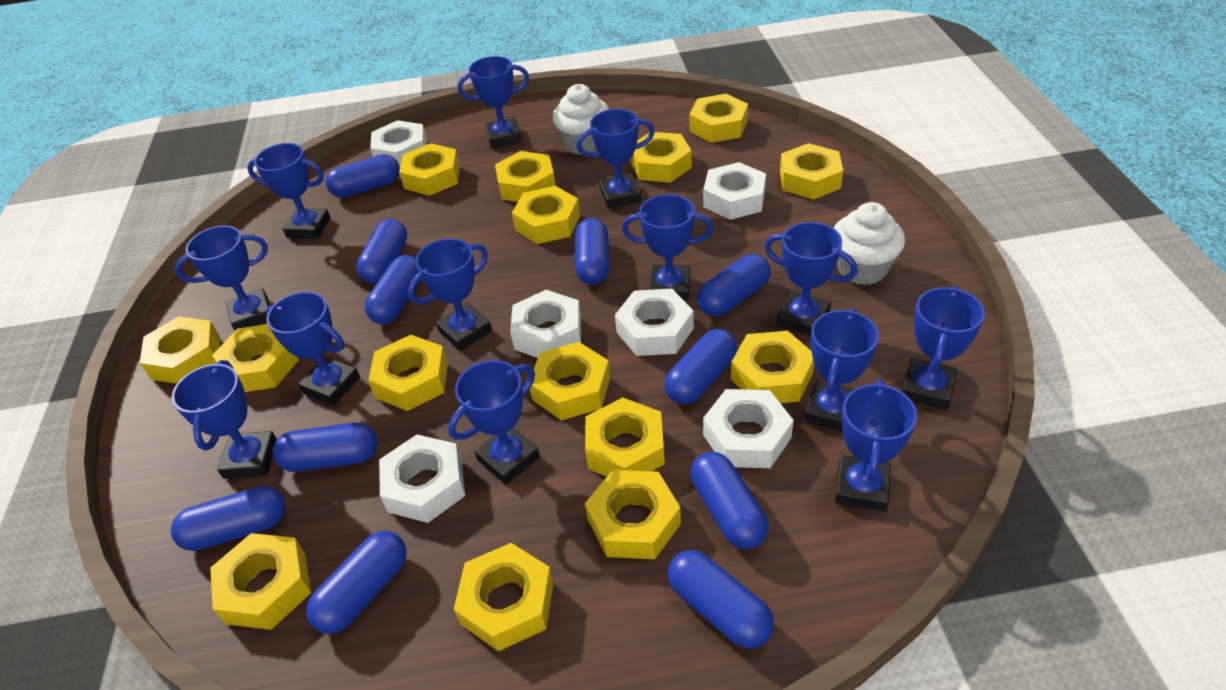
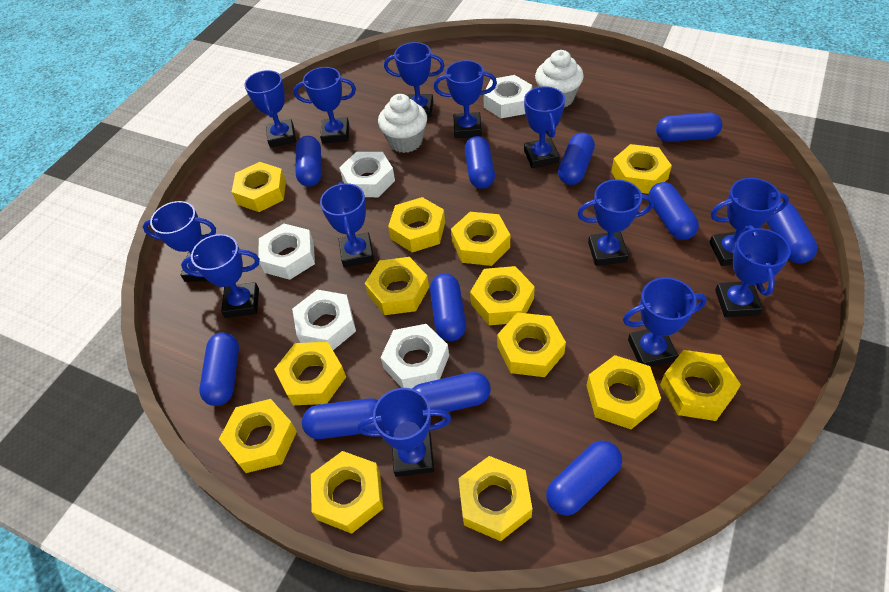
white nut: [370,120,427,167] [379,435,465,523] [510,290,581,358] [615,288,694,356] [703,162,766,220] [703,389,794,468] = 6 -> [258,224,315,280] [292,290,356,350] [339,152,395,197] [380,324,449,389] [483,75,532,118] = 5
yellow nut: [140,316,220,384] [210,533,311,630] [212,324,299,392] [368,335,448,411] [399,143,460,196] [454,543,554,651] [495,151,556,202] [512,186,580,244] [530,342,610,420] [585,397,665,477] [585,470,681,559] [630,132,692,183] [689,94,748,143] [731,331,814,403] [780,143,843,200] = 15 -> [219,399,297,473] [232,162,286,212] [274,342,346,405] [311,451,383,534] [365,257,429,315] [388,197,445,252] [451,212,510,266] [458,456,532,541] [470,266,535,325] [497,312,566,377] [586,355,661,429] [611,144,672,194] [660,350,741,421] = 13

